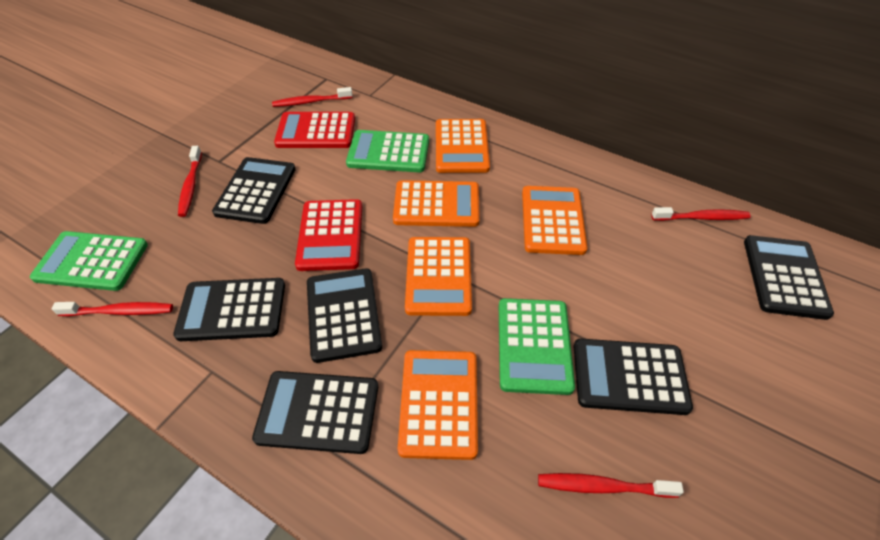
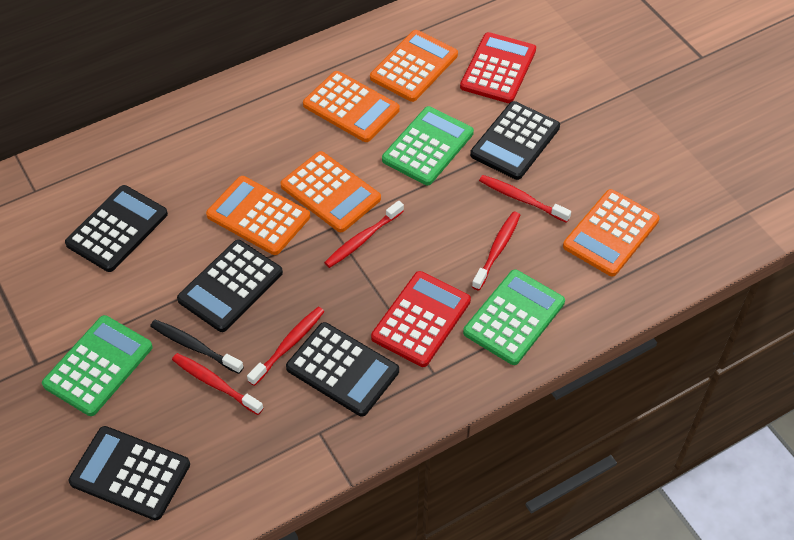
black calculator: [173,278,285,341] [212,157,296,224] [252,371,378,454] [307,268,382,363] [574,338,693,415] [744,235,834,320] = 6 -> [65,185,168,272] [69,426,190,521] [177,240,283,332] [286,322,399,416] [470,101,560,180] = 5
black toothbrush: none = 0 -> [150,320,244,374] = 1

